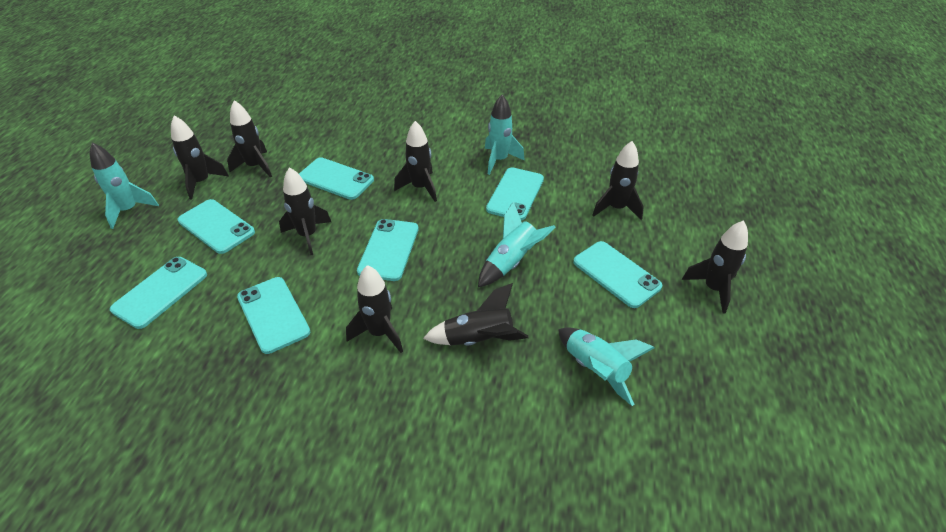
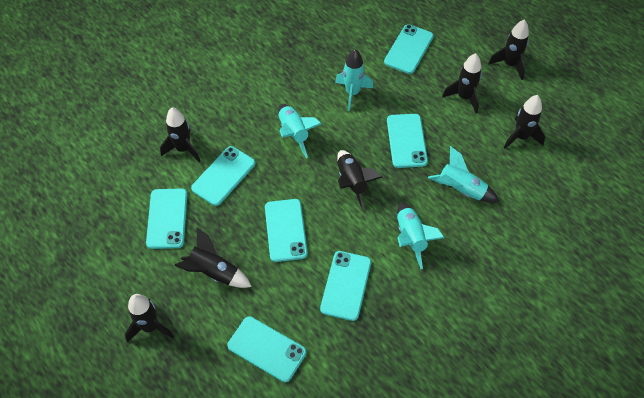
black rocket: [171,115,229,199] [227,100,272,178] [279,167,331,255] [346,265,403,353] [394,121,437,202] [423,283,529,345] [593,141,644,220] [682,220,748,314] = 8 -> [125,294,174,343] [160,107,200,162] [175,227,252,288] [337,150,383,210] [442,53,482,113] [488,19,529,80] [504,95,545,149] = 7

